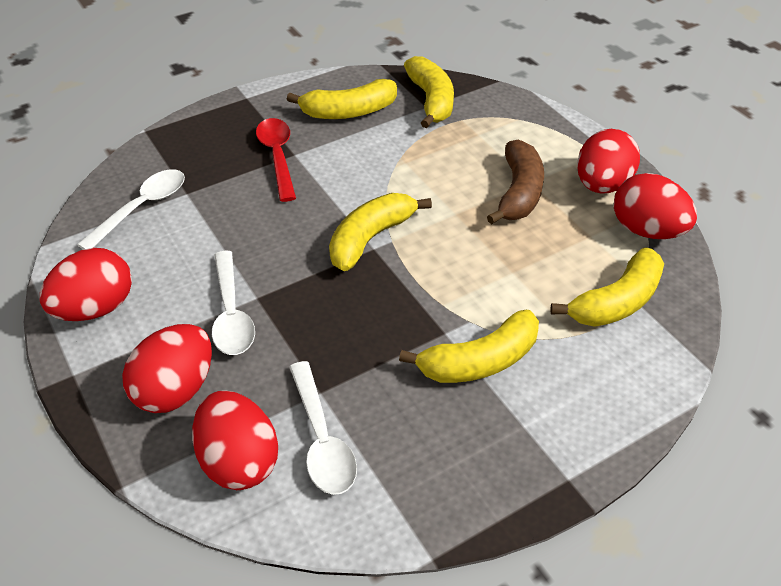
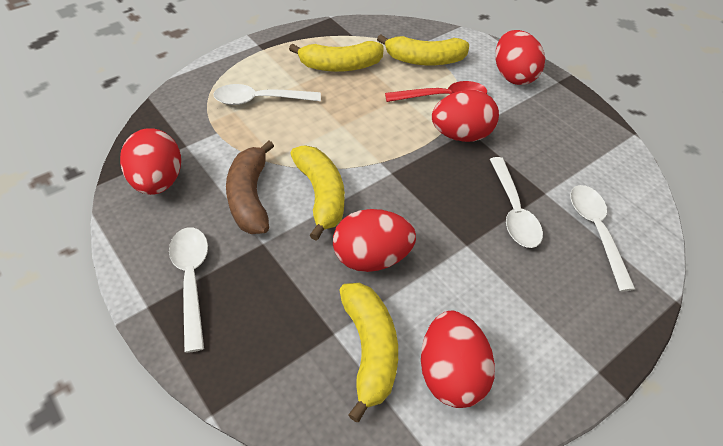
white spoon: [77,169,185,250] [212,251,255,355] [289,361,357,495] = 3 -> [169,227,208,353] [213,84,321,105] [490,157,543,248] [570,185,635,291] = 4
yellow banana: [287,79,397,119] [329,193,432,271] [399,310,539,383] [404,56,454,128] [550,247,664,327] = 5 -> [289,41,384,72] [290,146,345,241] [339,283,398,422] [377,34,469,66] = 4

